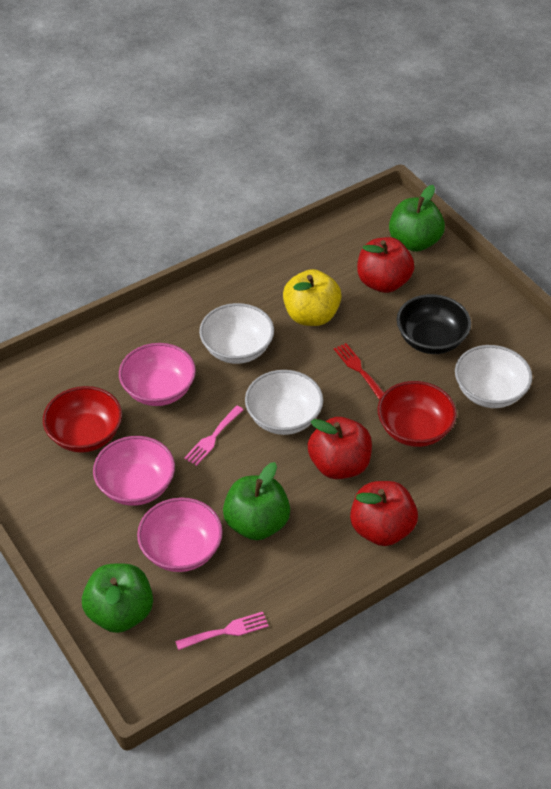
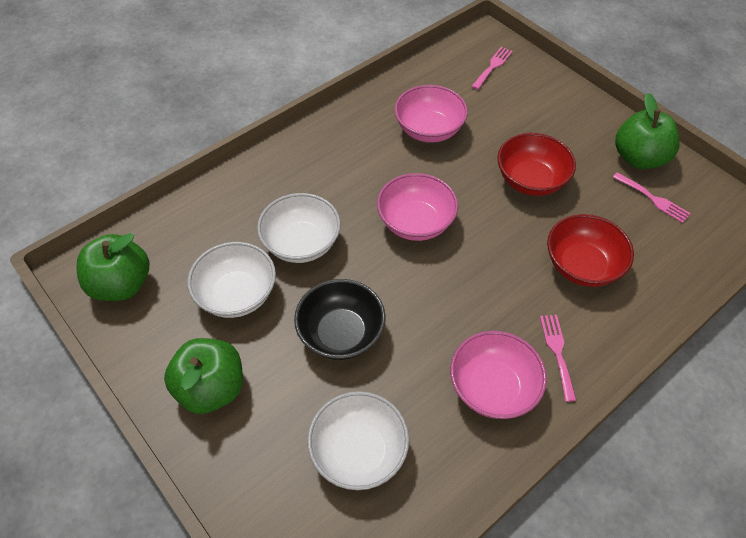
pink fork: [175,612,269,650] [184,406,243,466] = 2 -> [471,47,513,90] [540,315,576,402] [613,172,691,223] = 3
red apple: [308,417,372,479] [350,481,418,546] [357,237,414,293] = 3 -> none = 0
red fork: [334,343,384,400] = 1 -> none = 0
yellow apple: [283,269,342,326] = 1 -> none = 0

